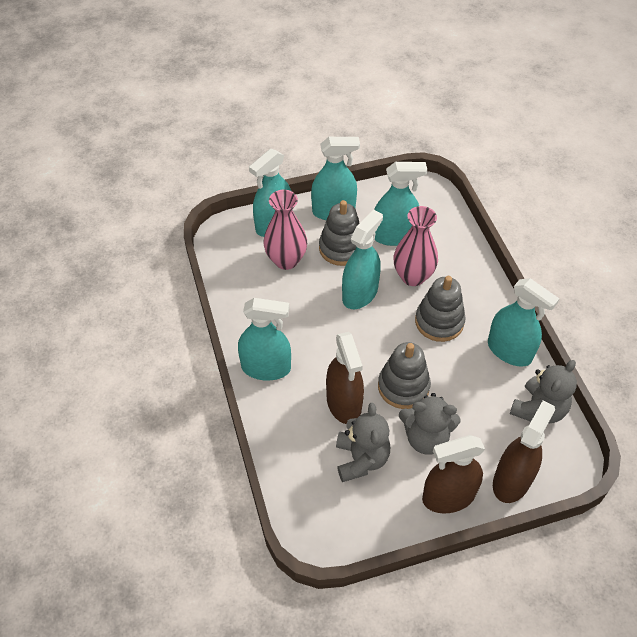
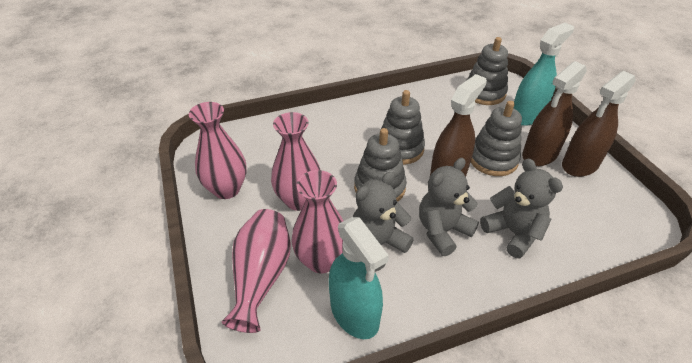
grey stacking toy: [319,200,359,266] [378,342,431,409] [415,276,466,342] = 3 -> [354,128,407,202] [381,90,425,165] [466,37,508,105] [471,101,522,176] = 4
pink vase: [264,190,307,270] [394,206,438,286] = 2 -> [189,102,247,199] [222,209,291,333] [271,112,320,211] [291,170,343,273] = 4
turquoise spray bottle: [238,298,291,381] [249,149,291,237] [311,137,360,220] [342,209,383,309] [374,162,427,246] [488,278,560,367] = 6 -> [329,217,389,339] [514,23,574,126] = 2

